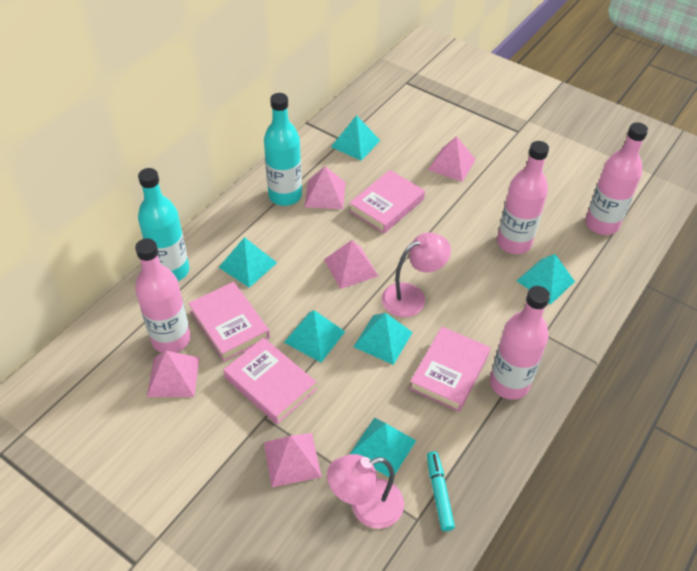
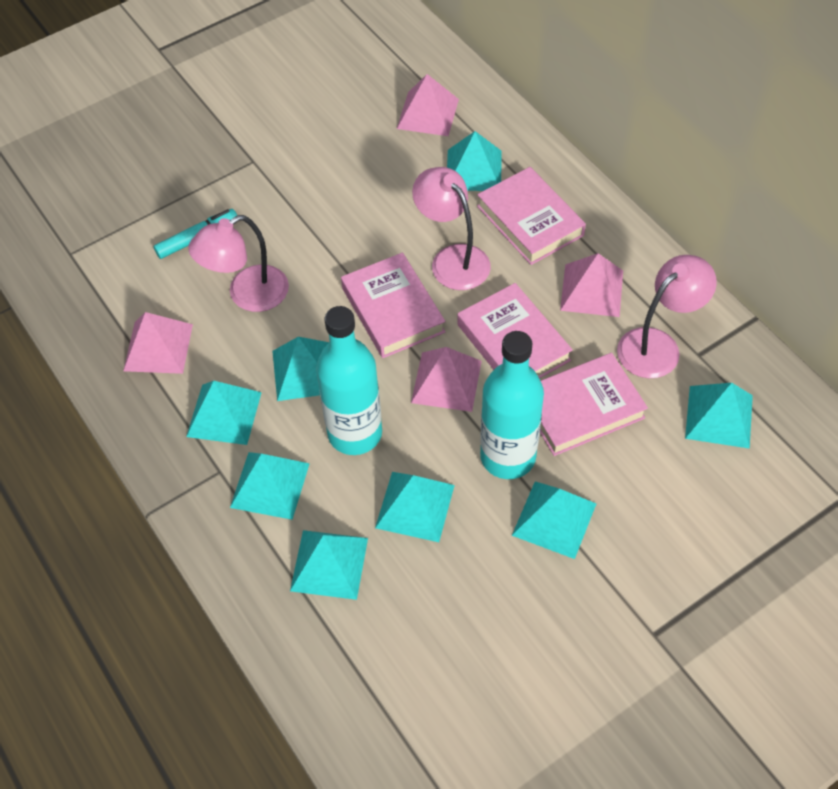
pink bottle: [135,238,191,353] [490,286,550,400] [497,141,549,254] [585,122,648,235] = 4 -> none = 0
pink lamp: [327,454,404,529] [382,232,451,317] = 2 -> [188,215,289,312] [412,167,491,290] [617,255,717,378] = 3
pink pyramid: [147,351,200,397] [264,433,322,487] [304,166,346,209] [324,240,378,289] [428,136,476,182] = 5 -> [123,312,193,374] [397,74,459,136] [411,347,482,412] [560,253,623,317] = 4
turquoise pyramid: [219,237,277,288] [284,310,345,362] [331,115,380,161] [349,418,416,477] [353,313,413,365] [517,254,575,305] = 6 -> [186,381,262,445] [230,452,310,520] [272,337,329,401] [290,530,368,600] [375,472,455,542] [447,131,502,191] [512,481,596,559] [685,383,753,449] = 8

